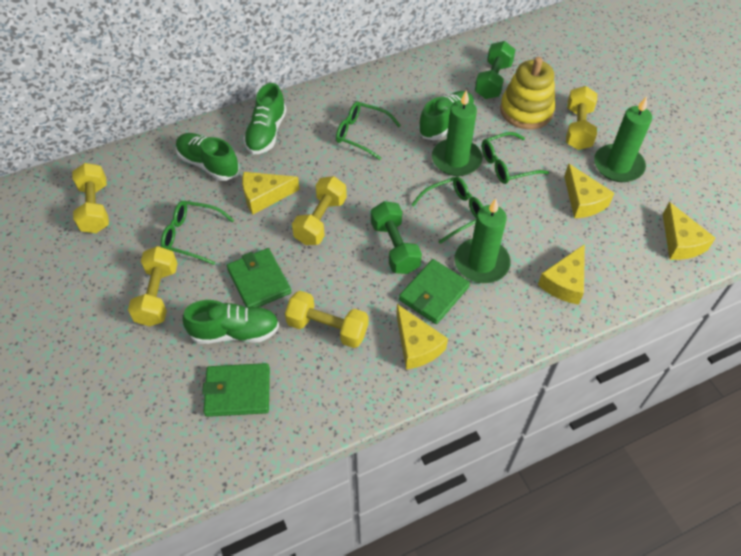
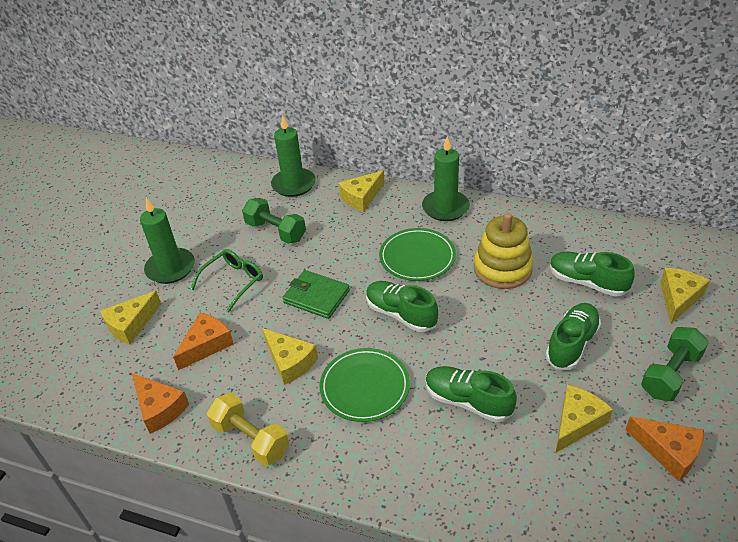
green glasses: [161,201,234,265] [336,102,401,160] [411,176,483,244] [482,132,549,184] = 4 -> [191,249,263,312] = 1
green plate: none = 0 -> [320,348,410,422] [379,228,456,281] = 2
green wallet: [202,363,270,417] [227,248,291,307] [399,259,470,324] = 3 -> [282,270,350,319] = 1
orange cheese: none = 0 -> [132,373,189,434] [173,312,234,370] [625,416,704,481] = 3
yellow dumbbell: [72,163,109,233] [128,246,178,326] [285,291,368,348] [292,176,347,245] [566,86,597,150] = 5 -> [207,393,289,466] = 1

